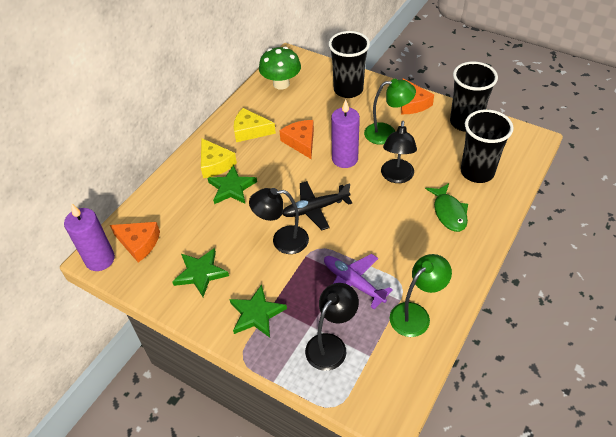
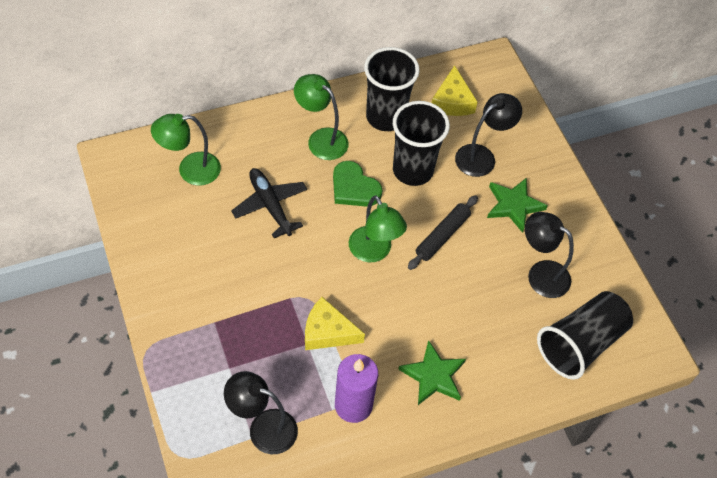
black rolling pin: none = 0 -> [408,195,478,270] = 1
green fish: [425,183,468,232] = 1 -> none = 0
green heart: none = 0 -> [333,161,382,207] = 1
green lamp: [364,79,416,145] [390,254,452,337] = 2 -> [151,114,221,186] [294,74,349,160] [349,195,407,262] = 3
green mushroom: [259,47,301,90] = 1 -> none = 0
green star: [172,248,229,297] [207,165,257,204] [229,284,287,338] = 3 -> [398,340,466,405] [487,178,548,233] = 2
orange cheese: [110,222,160,262] [279,120,314,159] [401,78,434,114] = 3 -> none = 0
purple candle: [64,203,115,271] [331,99,360,168] = 2 -> [335,354,378,423] = 1
purple plane: [324,254,393,309] = 1 -> none = 0

